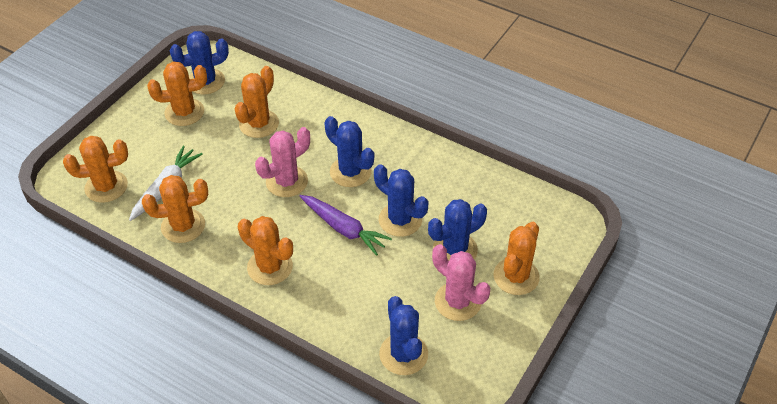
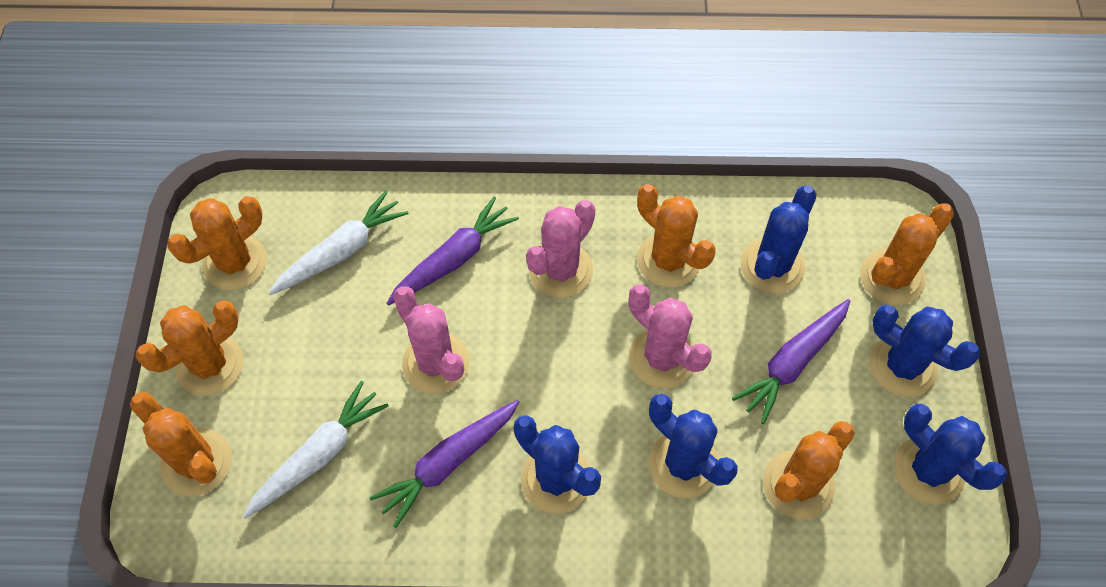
pink cactus: [255,127,310,197] [432,244,490,321] = 2 -> [393,286,470,394] [526,200,596,298] [628,285,712,388] = 3
purple carrot: [299,195,392,256] = 1 -> [370,400,519,528] [386,196,519,306] [732,299,850,424] = 3
white carrot: [129,146,203,221] = 1 -> [243,381,389,519] [269,190,409,295] = 2

